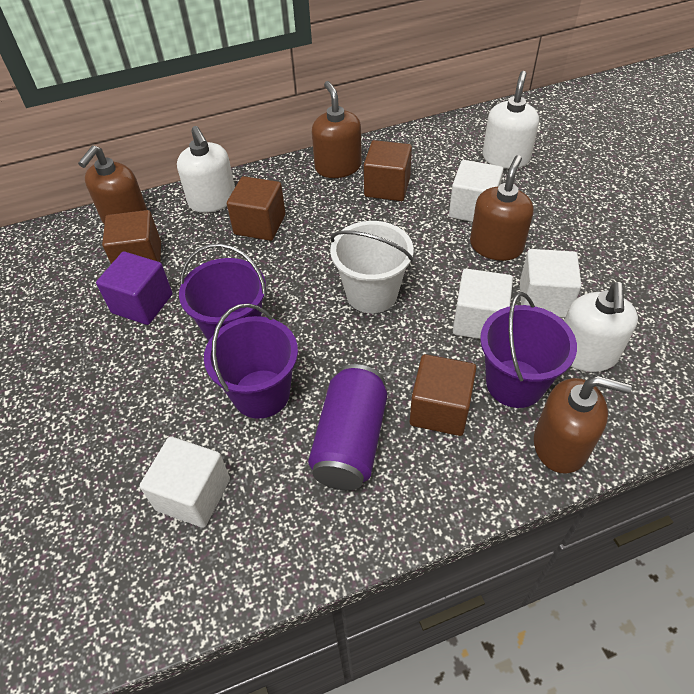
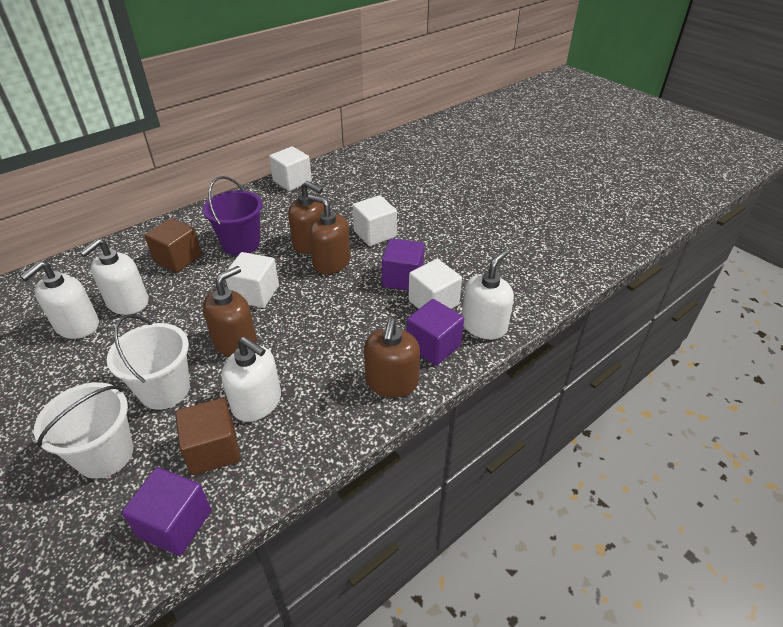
brown cube: [102,210,161,264] [227,176,285,241] [364,140,412,201] [410,354,476,436] = 4 -> [144,218,202,272] [175,398,240,475] = 2
purple bucket: [179,243,266,341] [204,303,298,419] [480,292,577,408] = 3 -> [203,176,263,255] = 1
purple can: [308,364,387,490] = 1 -> none = 0
purple cube: [96,252,172,325] = 1 -> [122,467,211,556] [382,238,425,291] [407,299,464,366] = 3
white bucket: [330,221,414,313] = 1 -> [34,382,133,479] [107,314,190,410] = 2
white soap dispenser: [177,126,235,213] [483,71,539,169] [564,282,638,372] = 3 -> [20,261,99,339] [79,239,149,315] [221,336,281,422] [462,250,514,339] = 4

